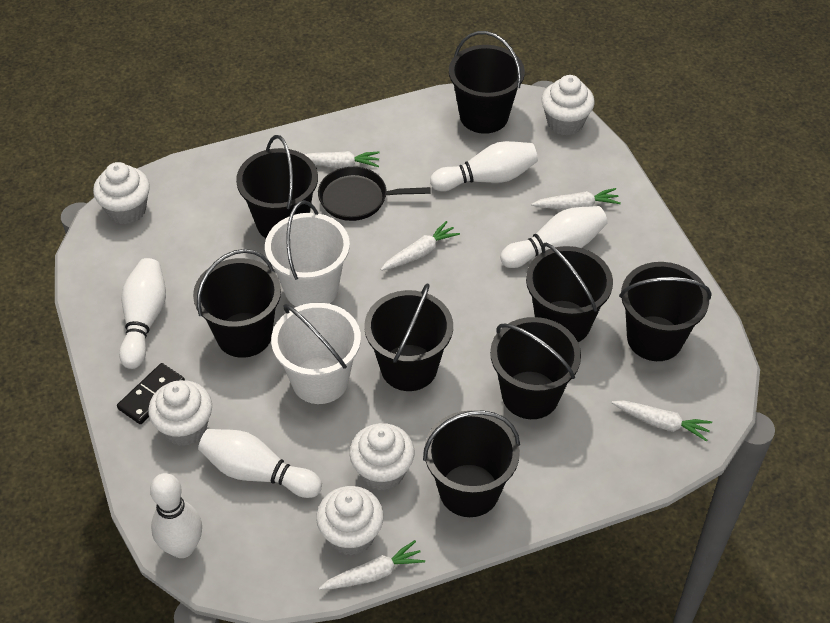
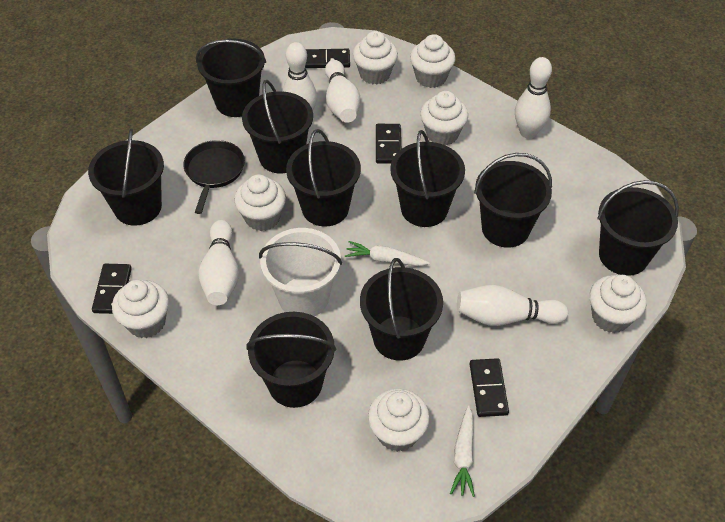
black bucket: [193,249,281,358] [236,135,318,238] [364,283,453,391] [423,410,520,517] [449,31,525,134] [490,317,581,419] [526,243,613,342] [619,262,712,361] = 8 -> [88,128,164,226] [196,39,266,117] [242,80,313,174] [247,312,336,408] [286,129,361,226] [360,258,443,360] [390,130,465,227] [474,153,552,248] [597,180,679,276] = 9
black domino: [117,363,185,424] = 1 -> [92,264,132,314] [305,49,350,68] [376,124,401,163] [470,358,509,417] = 4
white bucket: [265,200,350,307] [271,303,361,404] = 2 -> [259,228,342,316] = 1
white carrot: [304,151,380,168] [319,540,425,590] [380,221,460,271] [531,188,621,209] [612,400,712,442] = 5 -> [344,241,430,266] [450,405,475,497] = 2
white cupcake: [93,162,150,224] [148,380,212,446] [316,486,384,555] [349,423,415,490] [542,75,595,136] = 5 -> [112,280,169,338] [234,174,286,231] [353,31,398,85] [368,389,430,452] [410,34,455,88] [420,91,468,145] [589,275,647,333] = 7

